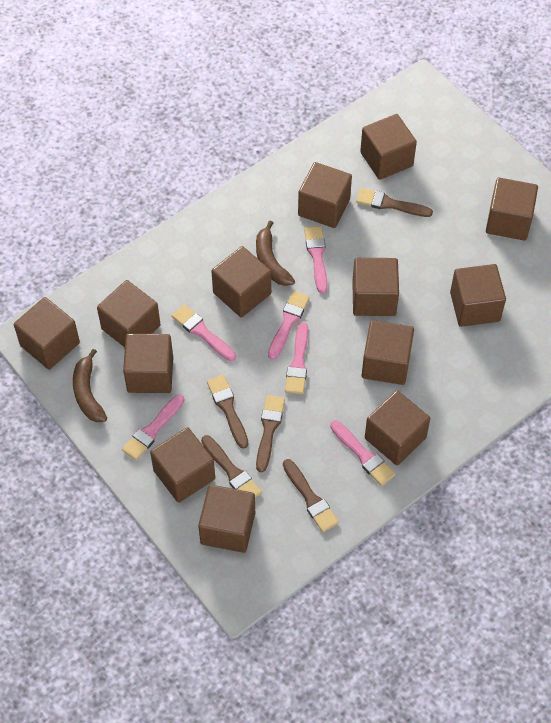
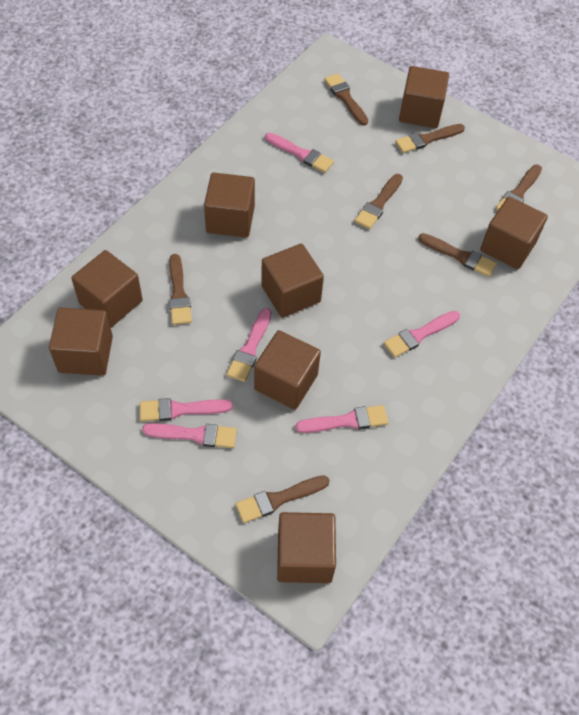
brown banana: [73,349,107,422] [256,221,295,286] = 2 -> none = 0
brown brush: [201,435,262,498] [207,375,249,449] [256,395,285,472] [283,459,339,532] [356,188,433,217] = 5 -> [169,254,192,325] [236,475,330,523] [324,74,368,126] [355,174,403,229] [395,124,465,153] [418,233,497,277] [496,165,542,211] = 7
brown cube: [14,297,80,370] [97,280,161,347] [123,334,173,393] [150,427,215,503] [198,485,255,553] [212,246,271,317] [298,162,352,228] [352,258,399,316] [360,114,417,180] [362,320,414,385] [365,391,430,465] [450,264,506,327] [486,178,538,241] = 13 -> [49,308,113,376] [71,250,143,328] [204,172,255,238] [254,330,321,410] [261,243,324,318] [277,512,336,583] [399,66,449,128] [480,197,548,269] = 8

